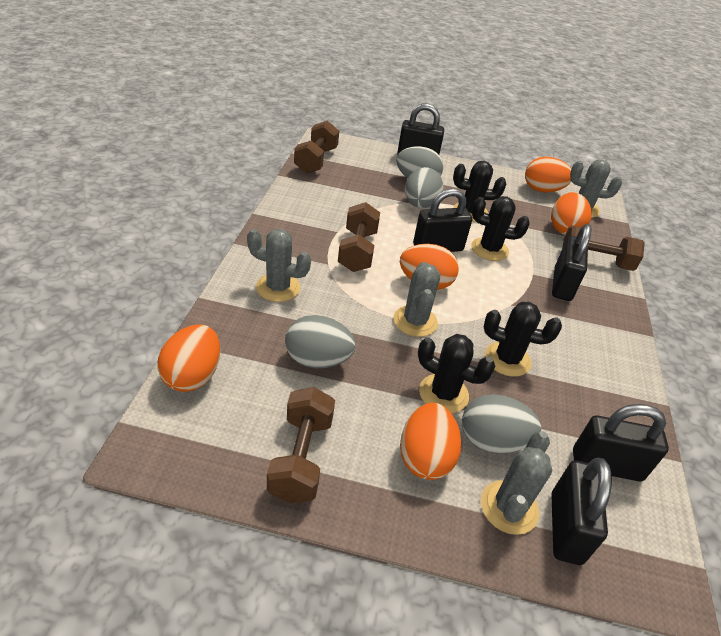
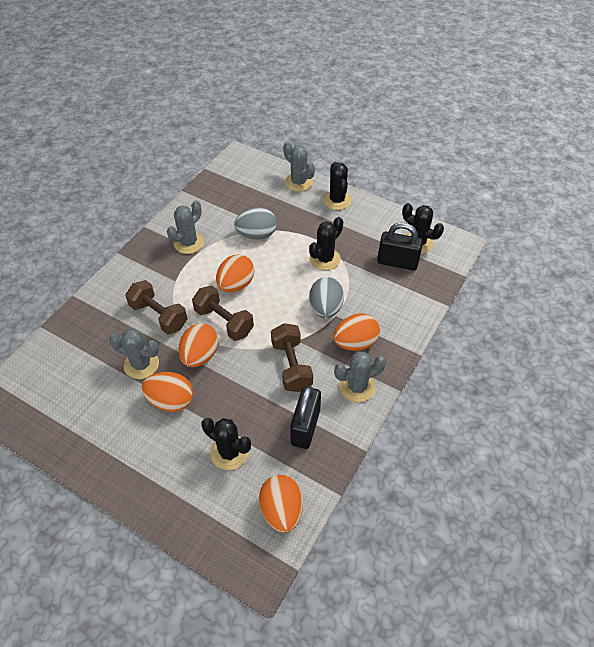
black padlock: [397,104,444,155] [413,188,472,252] [551,458,612,565] [552,224,592,301] [573,404,669,482] = 5 -> [290,386,321,449] [377,222,423,270] = 2
brown dumbbell: [267,387,335,503] [294,121,339,173] [338,202,380,272] [562,226,645,271] = 4 -> [125,280,187,334] [192,285,254,341] [271,323,313,392] = 3
grey egg: [285,315,356,368] [396,146,443,178] [405,167,443,208] [462,394,541,454] = 4 -> [234,207,277,240] [309,277,344,319] = 2

